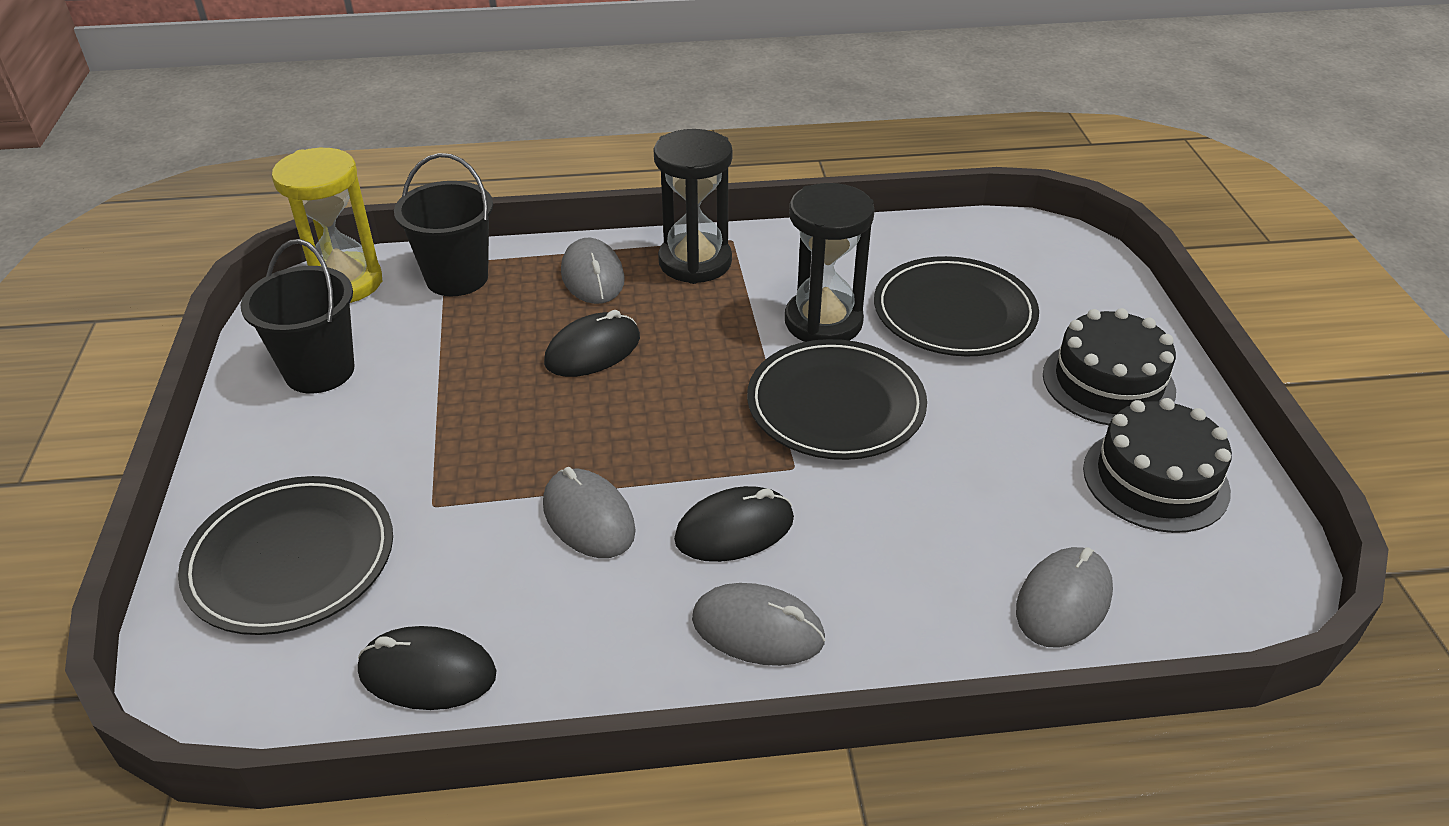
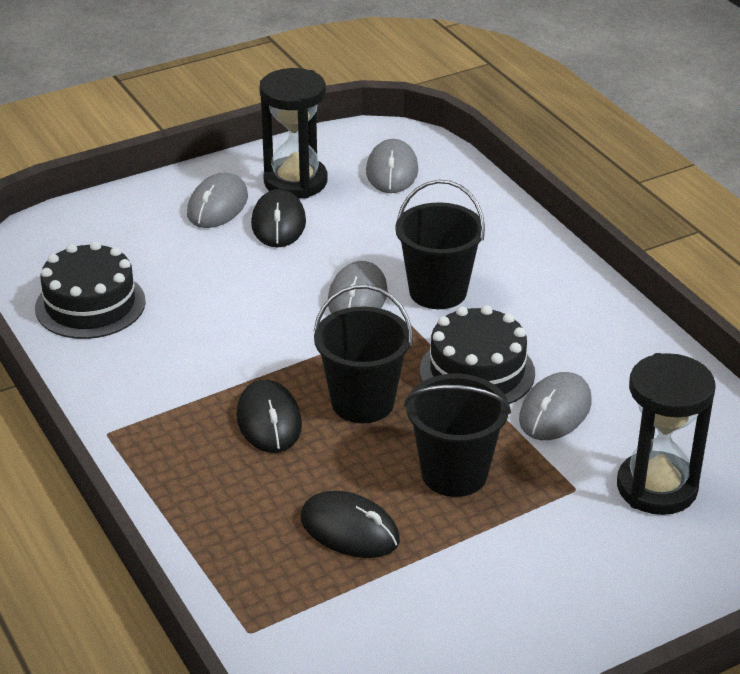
black bucket: [241,239,354,394] [394,153,493,296] = 2 -> [313,285,413,423] [395,180,485,309] [404,374,511,497] = 3
black plate: [178,476,393,635] [747,339,927,460] [874,256,1039,357] = 3 -> none = 0
yellow hourglass: [272,148,382,303] = 1 -> none = 0

